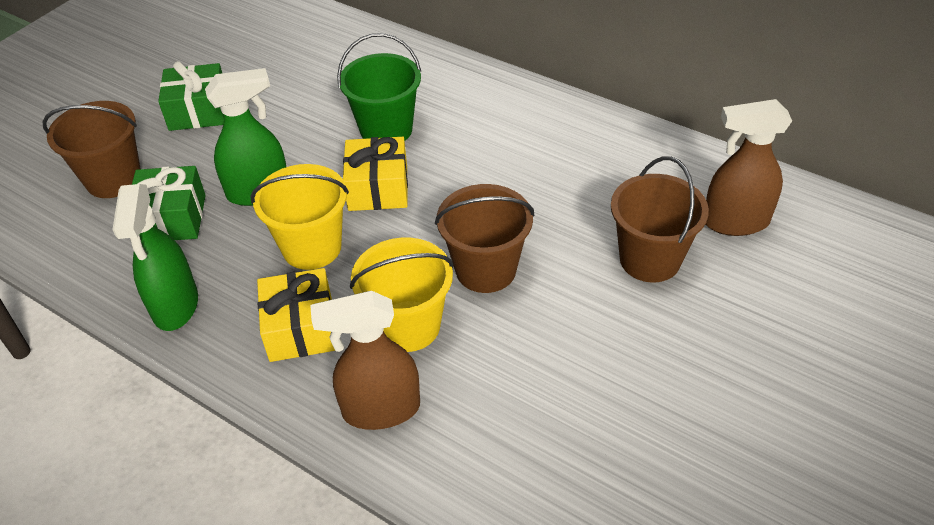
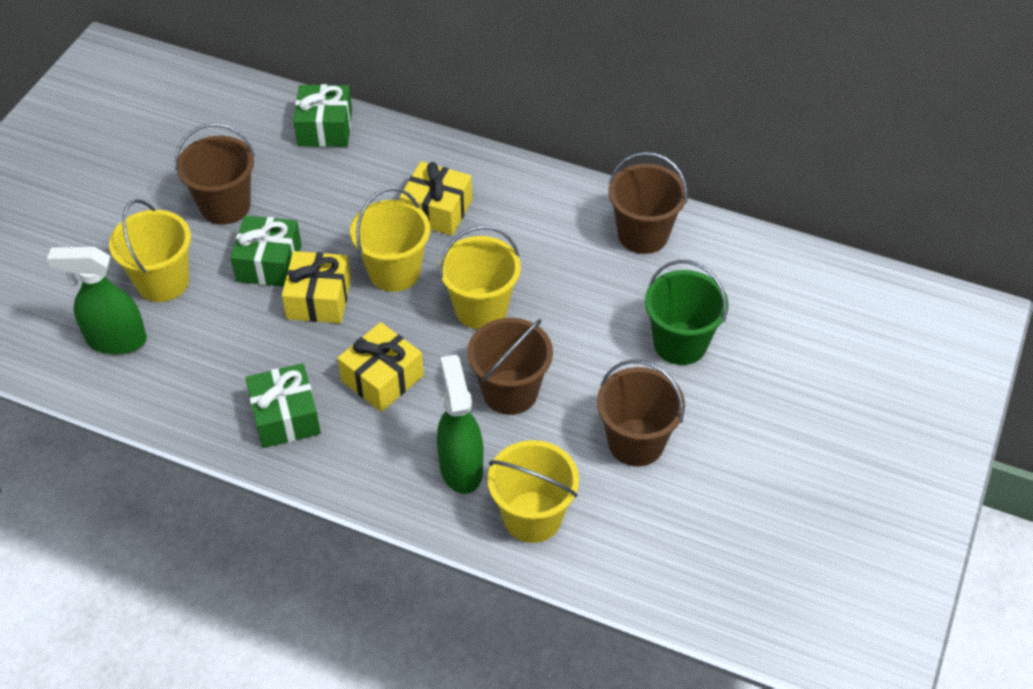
brown bucket: [43,101,141,198] [435,184,535,293] [611,156,709,282] = 3 -> [174,123,255,225] [467,318,553,415] [597,359,685,466] [609,152,688,254] = 4
brown spray bottle: [310,291,420,430] [705,99,792,236] = 2 -> none = 0
green gift: [132,166,206,240] [158,61,224,131] = 2 -> [230,215,302,287] [246,363,321,448] [293,84,352,147] = 3
yellow bucket: [250,164,349,270] [350,238,454,352] = 2 -> [109,199,191,302] [350,187,430,292] [439,226,521,329] [487,440,579,543] = 4
yellow gift: [257,268,335,362] [343,137,408,211] = 2 -> [282,251,351,323] [337,322,424,412] [400,161,472,236] = 3

